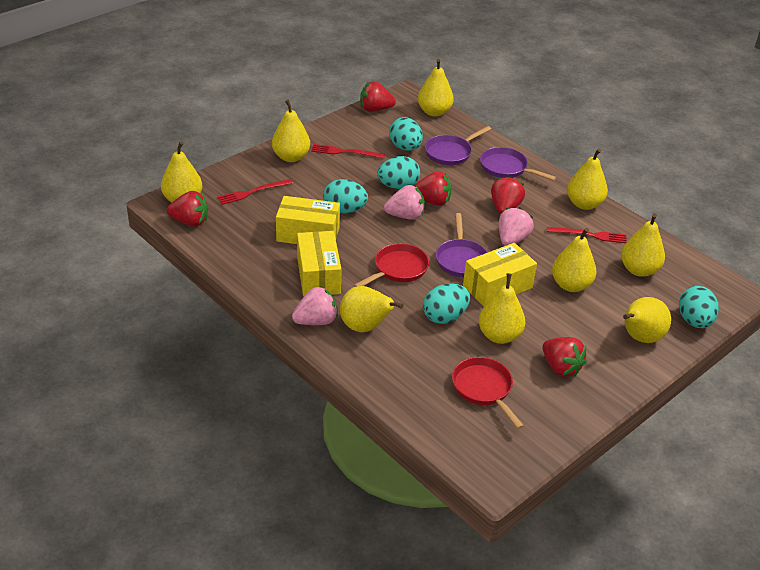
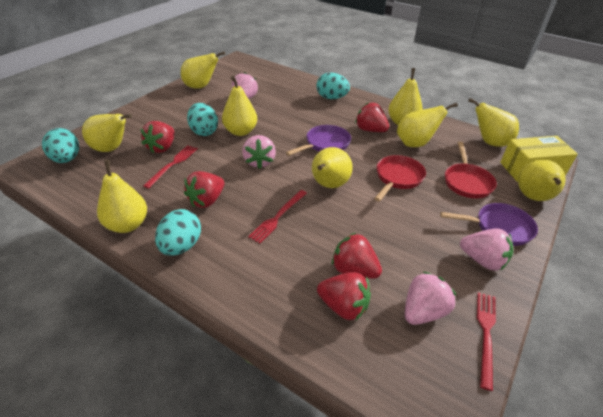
pink strawberry: [292,286,338,325] [384,185,425,220] [499,207,534,246] = 3 -> [232,72,258,99] [242,135,276,169] [405,272,456,325] [460,228,513,271] = 4
purple pan: [425,126,491,165] [436,213,488,277] [480,147,556,181] = 3 -> [286,125,351,156] [440,203,538,246] = 2
turquoise egg: [323,179,368,213] [377,156,420,189] [389,117,423,151] [423,284,470,324] [679,286,719,328] = 5 -> [42,128,79,163] [155,209,201,256] [187,103,218,136] [316,73,350,99] = 4
yellow box: [276,196,340,244] [297,231,342,297] [463,243,537,306] = 3 -> [500,136,578,182] = 1

